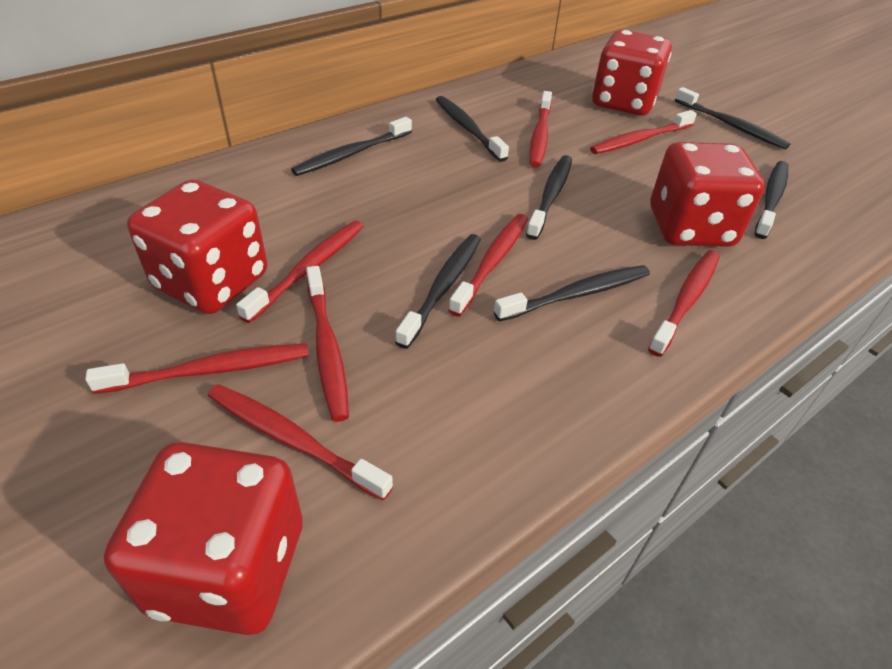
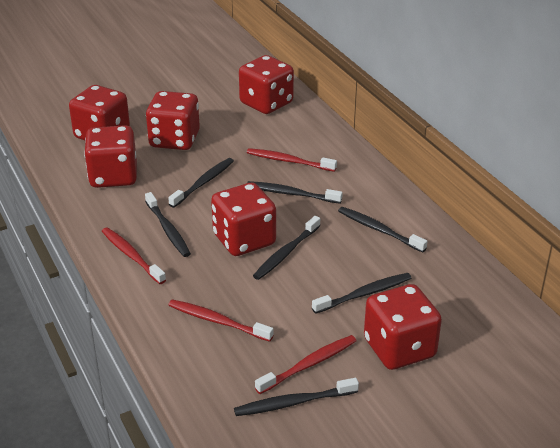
red dice: [104,442,303,635] [127,180,267,314] [592,30,672,116] [650,142,765,247] = 4 -> [69,85,130,140] [84,125,137,188] [146,91,200,150] [211,183,276,256] [239,55,294,114] [364,284,442,370] = 6
red toothbrush: [85,343,309,394] [208,384,393,501] [236,221,363,323] [306,266,349,422] [448,214,528,316] [530,91,552,167] [590,110,697,154] [648,250,720,357] = 8 -> [102,227,166,284] [168,299,274,342] [247,148,337,172] [255,335,356,394] = 4

